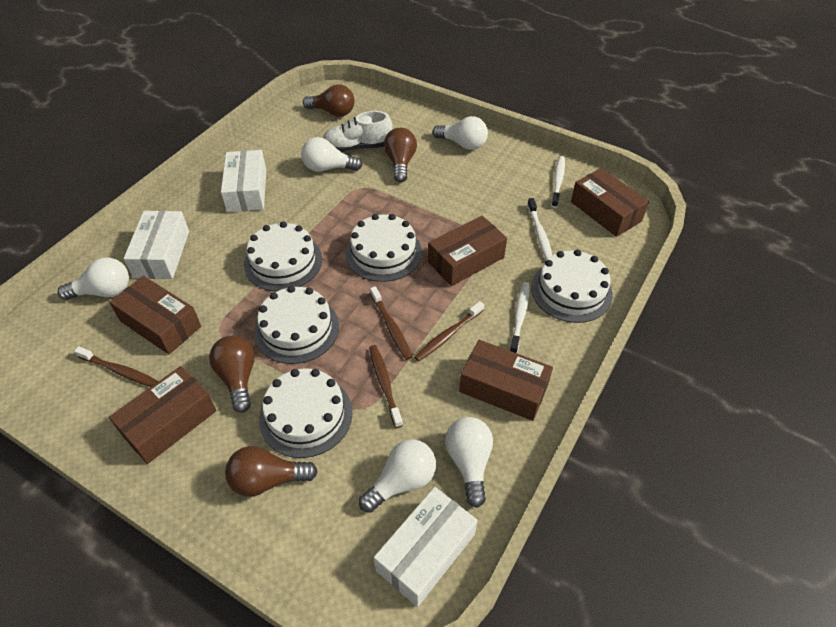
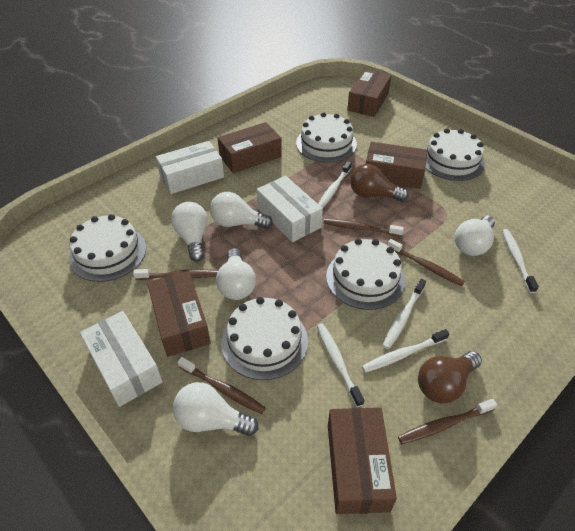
brown light bulb: [209,336,255,413] [225,446,318,497] [303,84,355,117] [384,128,417,182] = 4 -> [350,164,409,202] [418,351,482,404] = 2
brown toothbrush: [74,346,159,387] [369,345,403,428] [370,286,412,360] [414,301,484,361] = 4 -> [133,269,218,280] [178,357,266,414] [324,219,404,237] [387,239,465,286] [398,399,497,444] = 5
white shoe: [323,111,393,152] = 1 -> none = 0
white toothbrush: [510,282,530,353] [527,198,552,260] [551,156,565,208] = 3 -> [317,324,364,407] [318,161,352,208] [362,329,449,372] [382,279,426,349] [502,229,539,293] = 5

